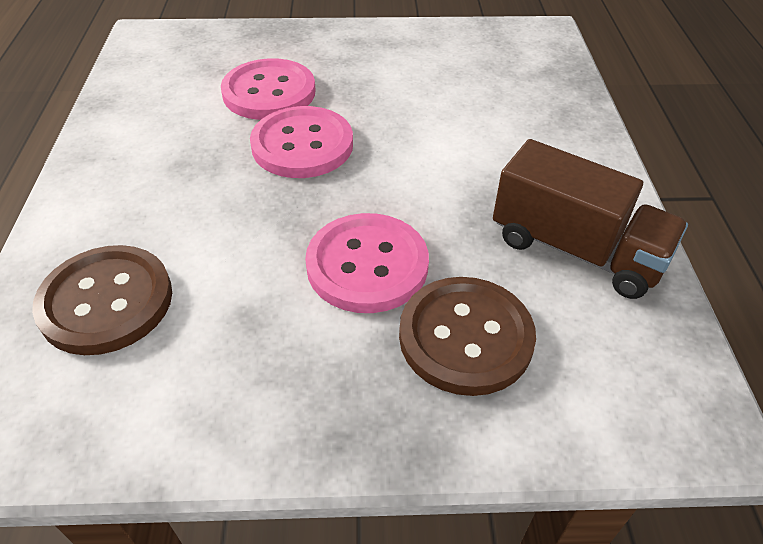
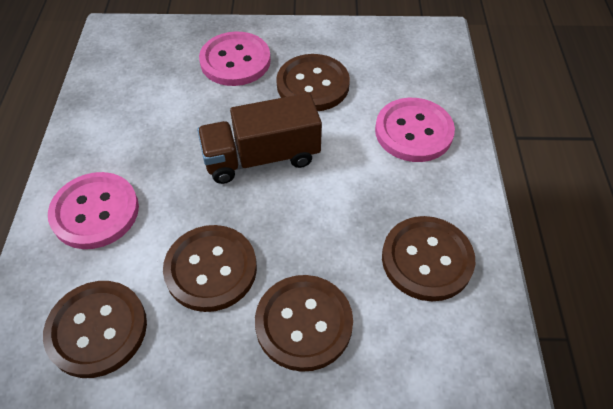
brown button: [32,245,172,355] [399,277,536,396] = 2 -> [43,281,147,378] [163,225,257,312] [255,275,353,372] [276,54,350,111] [382,216,475,301] = 5

